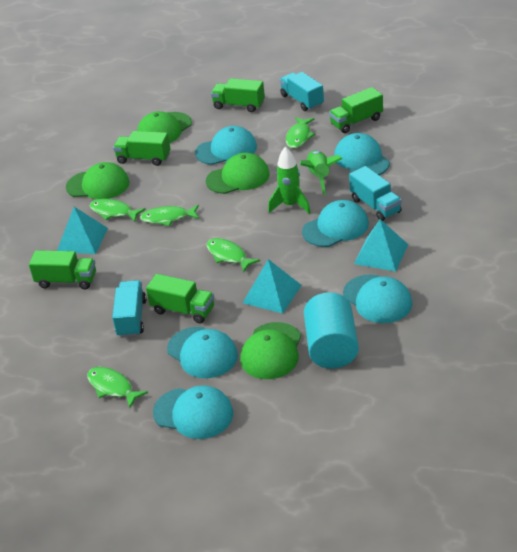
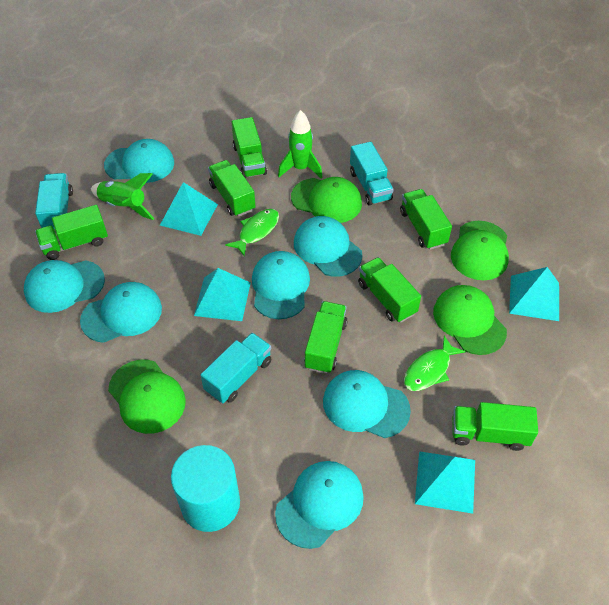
green fish: [87,367,148,408] [89,199,146,222] [140,205,199,226] [207,238,260,272] [286,117,315,148] = 5 -> [225,209,279,257] [404,336,466,391] = 2
green truck: [29,250,96,289] [113,131,171,166] [146,274,214,323] [211,78,265,112] [329,87,383,133] = 5 -> [35,205,108,260] [208,160,255,217] [232,117,267,178] [304,301,347,374] [358,257,421,323] [400,189,452,250] [452,402,538,451] = 7
turquoise cap: [153,385,233,439] [167,327,238,378] [195,126,257,165] [302,200,369,247] [334,133,390,175] [343,274,412,323] = 6 -> [24,260,105,313] [80,282,162,343] [104,139,174,183] [252,251,310,319] [275,461,364,549] [294,216,362,277] [323,370,411,438] = 7
turquoise pyramid: [57,207,108,254] [243,259,302,314] [354,219,408,271] = 3 -> [160,182,218,236] [194,268,251,321] [415,451,475,514] [509,267,559,321] = 4

